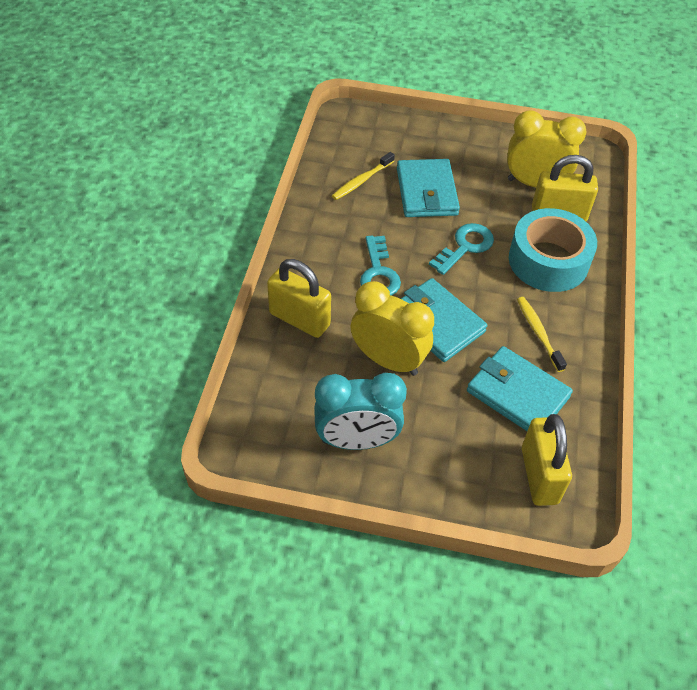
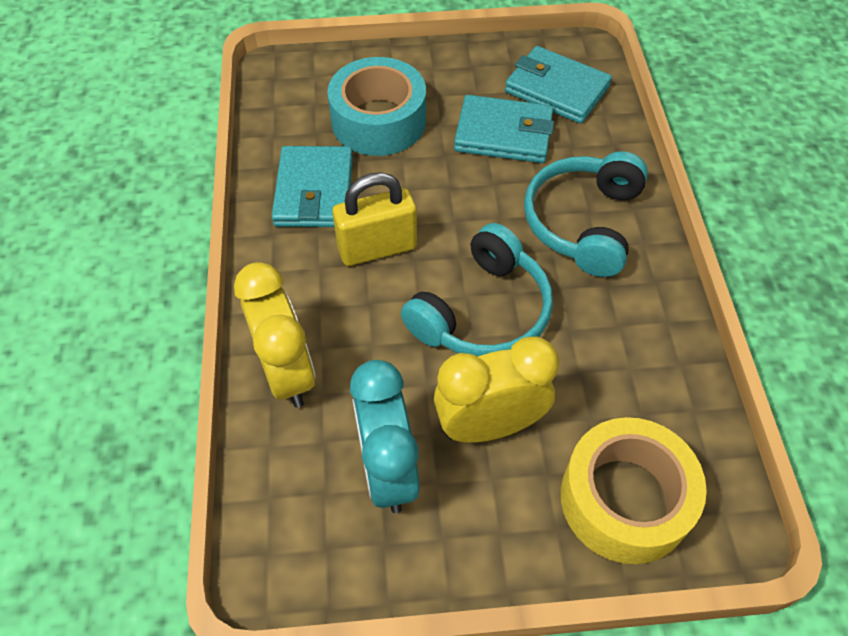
turquoise headphones: none = 0 -> [401,223,553,357] [524,151,648,277] = 2
turquoise key: [360,235,401,296] [429,223,494,275] = 2 -> none = 0
yellow padlock: [267,259,331,338] [522,414,572,506] [532,155,598,221] = 3 -> [332,172,417,266] = 1
yellow tape: none = 0 -> [561,417,707,564] = 1
yellow toothbrush: [332,152,395,200] [517,297,567,372] = 2 -> none = 0

